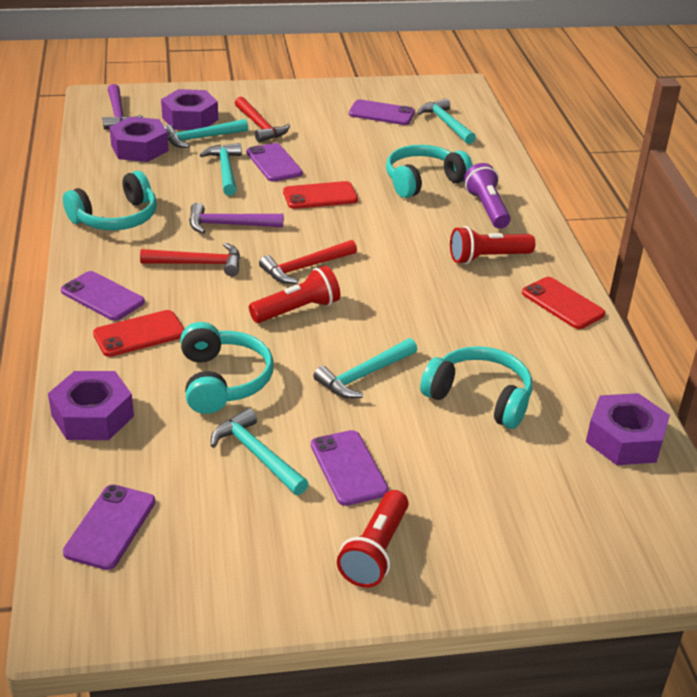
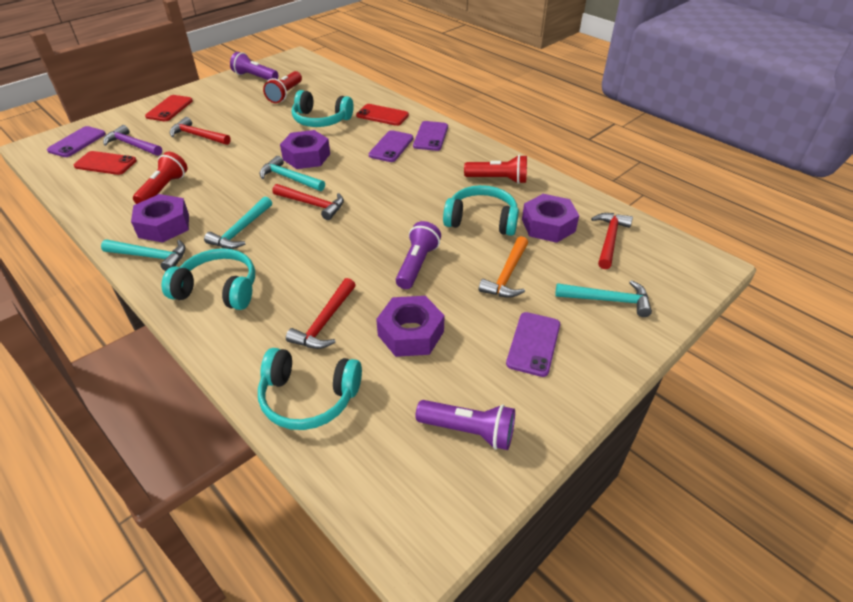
orange hammer: none = 0 -> [479,236,528,298] = 1
purple flashlight: [464,163,511,229] = 1 -> [230,52,278,80] [396,221,441,289] [416,400,515,450] = 3
purple hammer: [103,84,143,130] [189,203,283,234] = 2 -> [103,125,162,156] = 1
purple phone: [61,271,145,321] [63,485,155,570] [247,143,303,182] [311,430,389,506] [349,99,415,125] = 5 -> [47,126,106,157] [369,130,413,162] [413,121,448,151] [506,312,560,377] = 4
red hammer: [140,243,240,276] [235,97,290,142] [259,240,357,284] = 3 -> [170,117,231,145] [273,184,344,220] [286,278,355,349] [591,213,633,269] = 4
turquoise hammer: [164,119,248,148] [200,143,242,196] [211,408,309,495] [313,338,417,399] [417,98,476,144] = 5 -> [101,240,186,271] [204,197,272,249] [260,156,325,191] [555,280,652,317] = 4

